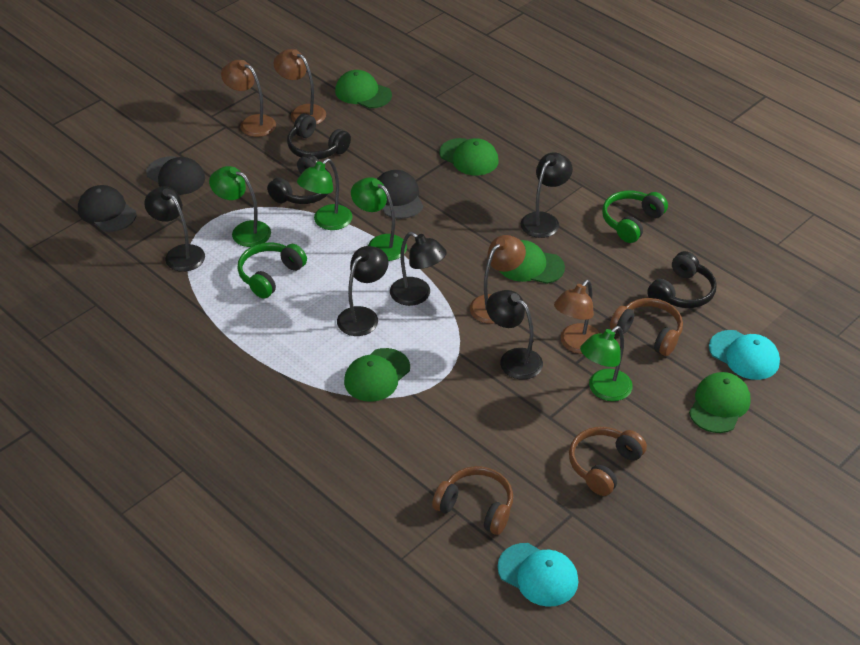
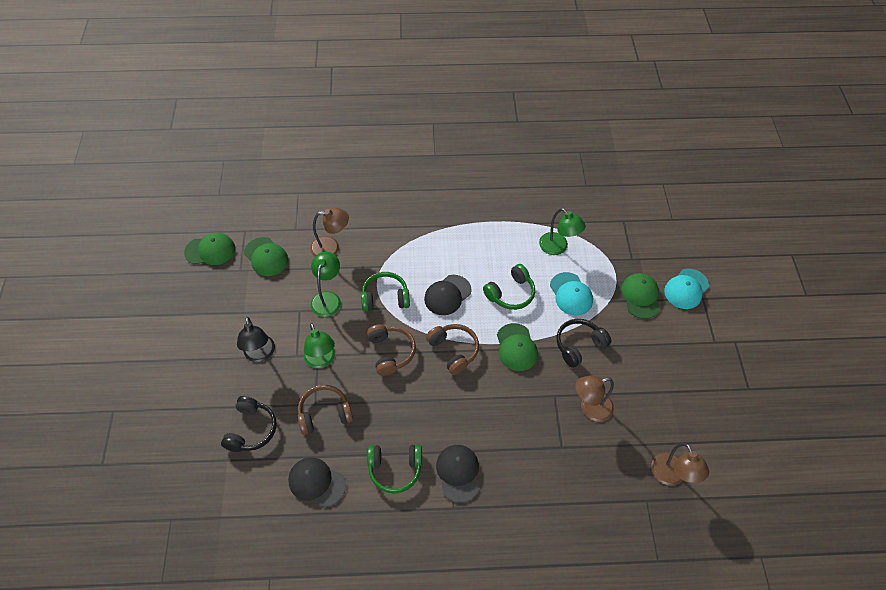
black headphones: [267,154,333,204] [287,113,351,159] [647,251,717,308] = 3 -> [221,396,277,452] [557,319,611,368] = 2
black lamp: [144,186,205,272] [337,246,388,336] [390,232,447,306] [486,290,543,380] [521,152,573,238] = 5 -> [237,317,275,362] = 1
brown lamp: [221,60,276,137] [274,49,326,125] [470,235,526,324] [554,280,601,354] = 4 -> [310,208,349,257] [575,376,614,422] [651,443,709,486] = 3
green cap: [335,70,392,108] [344,348,410,402] [439,138,498,175] [499,240,565,284] [689,372,751,433] = 5 -> [184,233,235,265] [244,237,288,276] [497,323,538,371] [621,273,660,319] = 4
green headphones: [238,242,307,299] [602,191,668,243] = 2 -> [361,272,410,312] [367,445,422,494] [483,264,535,310] = 3
green lamp: [209,166,271,247] [297,159,353,230] [351,177,407,261] [580,326,633,401] = 4 -> [304,323,335,368] [311,252,341,317] [539,208,586,255] = 3

